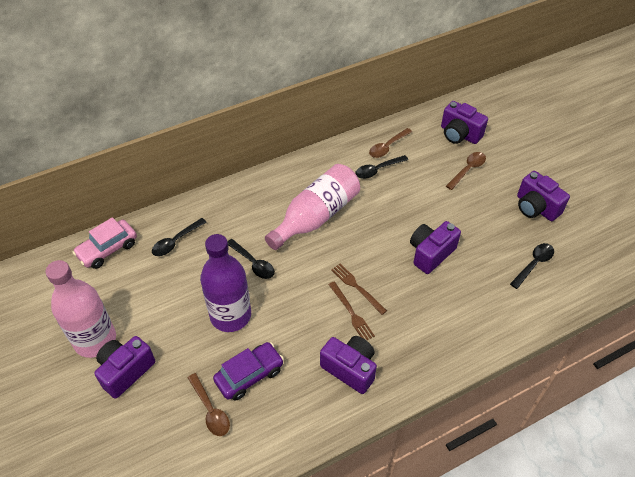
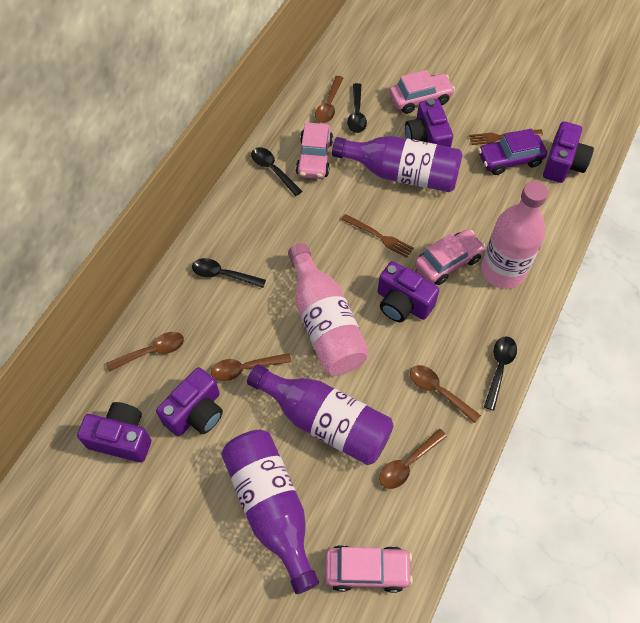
brown spoon: [188,373,230,436] [369,128,412,158] [446,152,486,190] = 3 -> [106,332,184,372] [211,353,291,381] [315,76,343,123] [379,429,447,489] [410,365,481,423] = 5
pink car: [72,217,137,269] = 1 -> [296,122,333,179] [325,545,413,593] [389,70,455,114] [415,229,485,285] = 4
purple bottle: [200,234,251,332] = 1 -> [221,430,319,594] [247,364,394,465] [332,136,463,192] = 3

